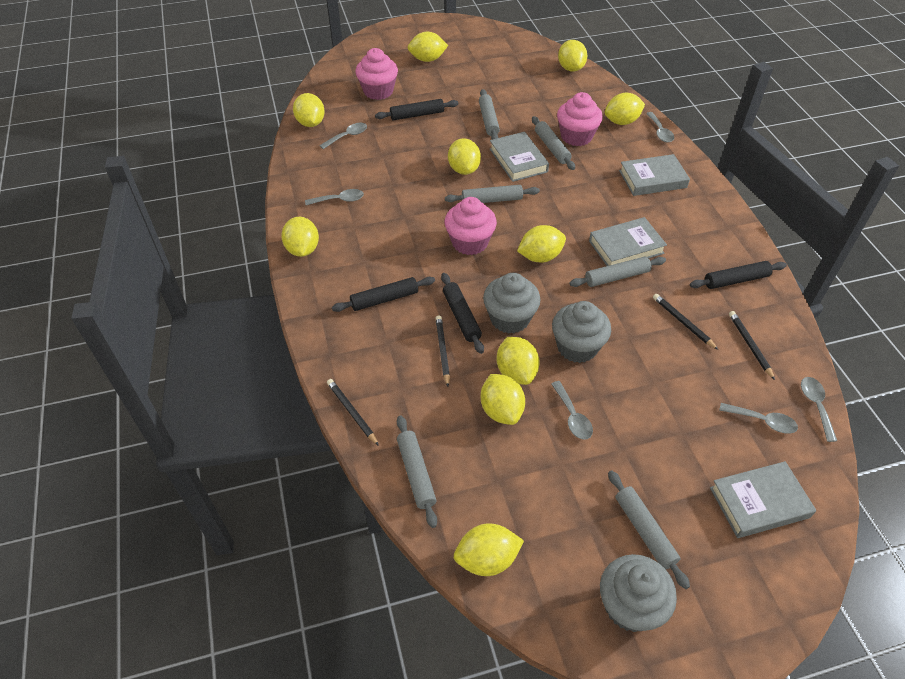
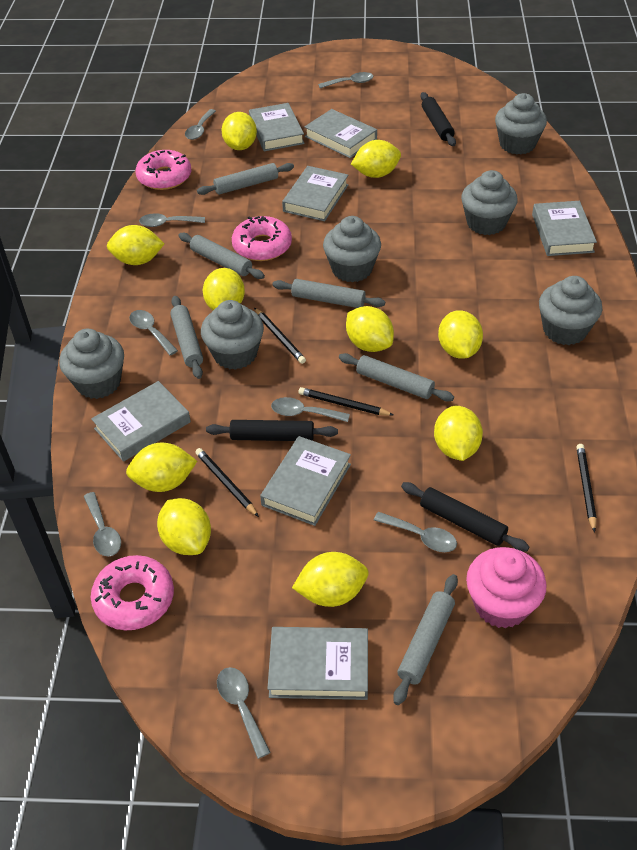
black rolling pin: [332,277,435,312] [375,99,458,120] [441,273,484,354] [690,261,787,289] = 4 -> [206,420,338,441] [401,482,529,552] [420,92,456,146] = 3
grey book: [490,132,549,182] [589,217,667,266] [619,154,690,196] [710,461,816,538] = 4 -> [91,381,191,462] [249,103,304,151] [260,436,351,526] [267,627,368,700] [282,166,348,221] [305,109,377,158] [532,201,597,256] = 7
grey cupcake: [483,273,541,334] [552,301,611,363] [600,554,677,632] = 3 -> [59,329,124,399] [201,300,264,370] [323,216,381,282] [461,170,518,235] [495,93,547,155] [539,276,602,345] = 6
grey spoon: [305,189,364,205] [319,123,367,149] [551,381,593,440] [646,112,674,142] [719,403,798,434] [801,377,837,442] = 6 -> [84,492,121,557] [129,310,178,355] [139,213,205,227] [185,109,216,140] [217,667,271,759] [271,397,350,422] [318,72,373,88] [374,512,457,552] = 8
pink cupcake: [355,48,398,100] [445,197,497,255] [557,92,603,146] = 3 -> [466,547,547,628] = 1
pink donut: none = 0 -> [91,555,174,630] [136,150,191,190] [232,216,292,261] = 3

